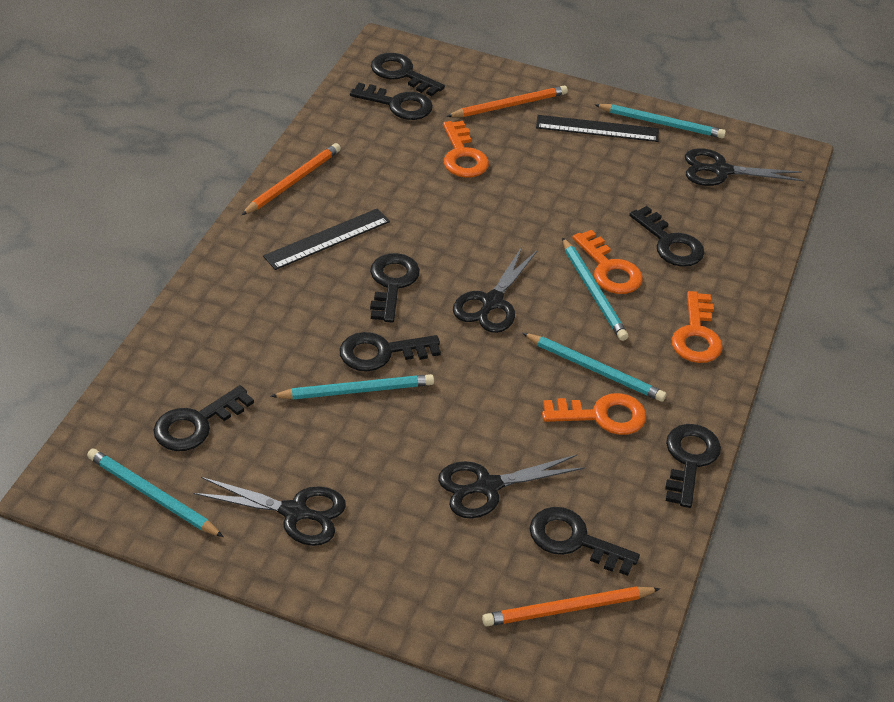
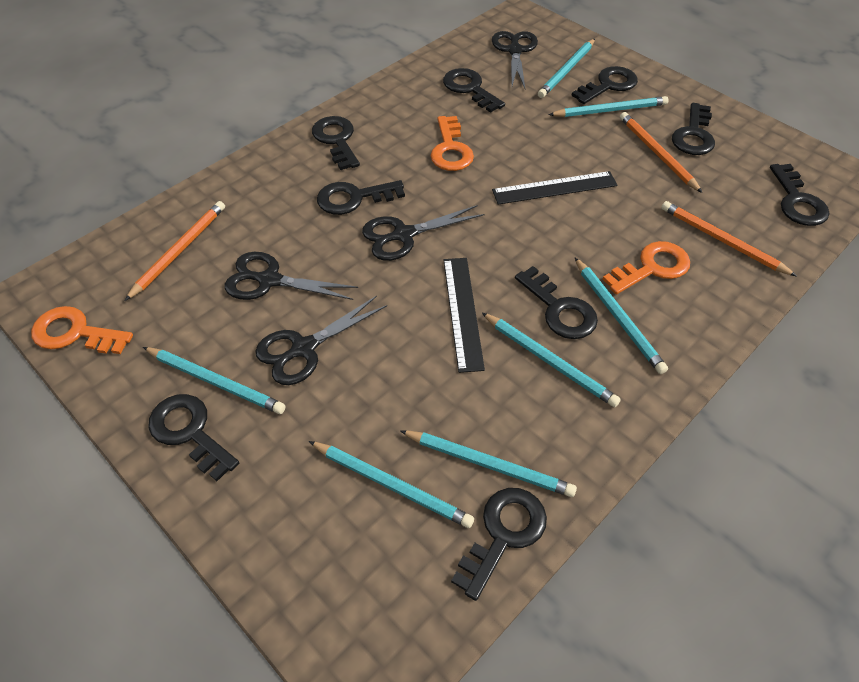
black key: [153,385,254,451] [340,332,441,371] [350,83,433,120] [370,253,420,323] [371,53,445,96] [529,507,640,576] [629,206,705,267] [665,424,721,508] = 8 -> [148,394,239,481] [312,116,360,170] [317,180,405,215] [443,68,505,113] [451,488,547,601] [515,266,598,339] [571,66,638,104] [672,103,715,155] [770,164,829,226] = 9
orange key: [443,121,489,178] [542,393,646,435] [572,230,643,294] [672,291,723,363] = 4 -> [31,306,133,354] [430,116,474,171] [602,241,690,294] = 3
turquoise pencil: [87,449,223,537] [271,374,434,399] [522,333,667,402] [562,237,628,341] [594,104,726,138] = 5 -> [143,347,286,414] [309,441,474,528] [400,430,577,497] [482,313,621,407] [538,39,595,98] [548,96,669,117] [575,258,668,374] = 7

